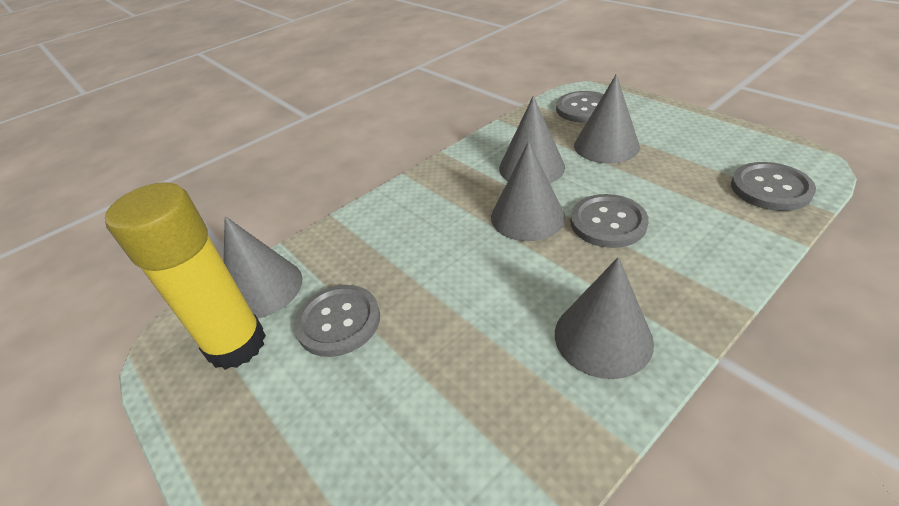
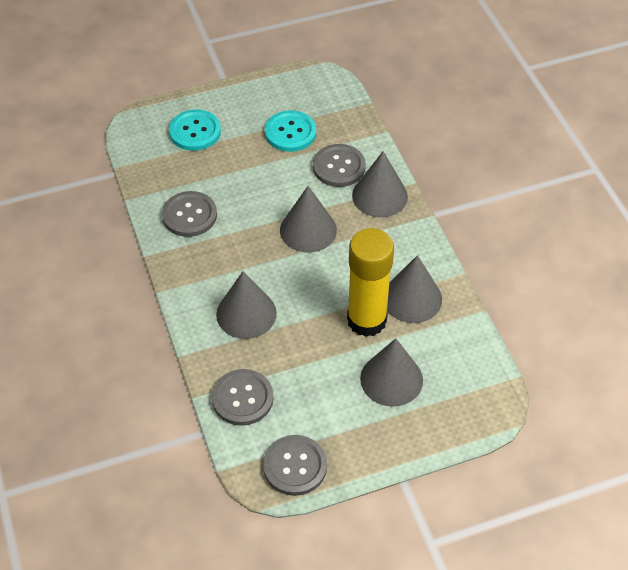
turquoise button: none = 0 -> [169,109,221,151] [265,110,316,152] = 2

